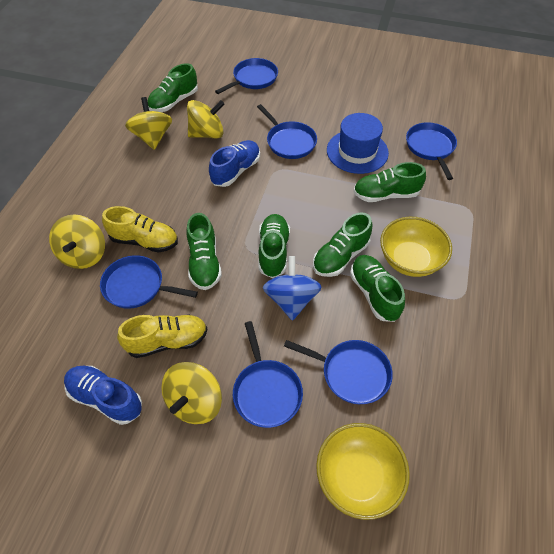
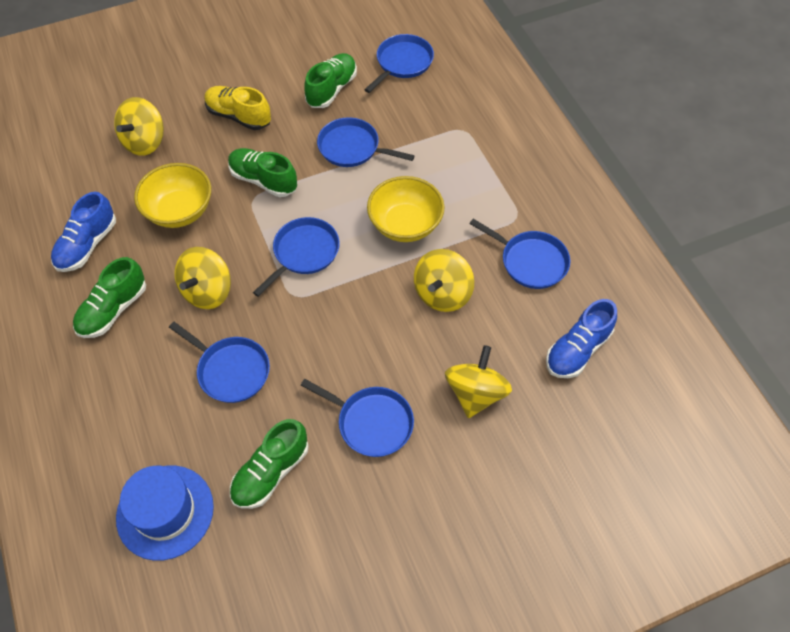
blue spinning top: [263,256,322,321] = 1 -> none = 0
green shoe: [148,63,198,112] [186,213,222,290] [258,214,290,278] [313,213,372,277] [350,255,405,322] [353,162,426,202] = 6 -> [73,257,146,338] [228,148,297,197] [230,419,309,509] [304,53,357,108] = 4
yellow shoe: [102,206,178,253] [117,315,208,358] = 2 -> [205,86,271,130] = 1

